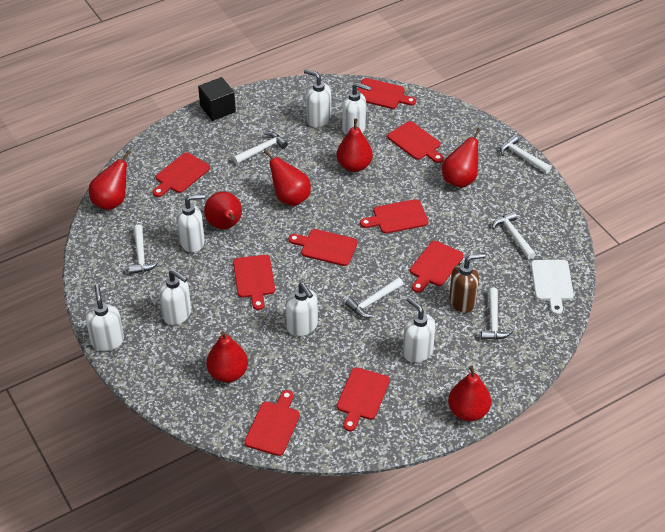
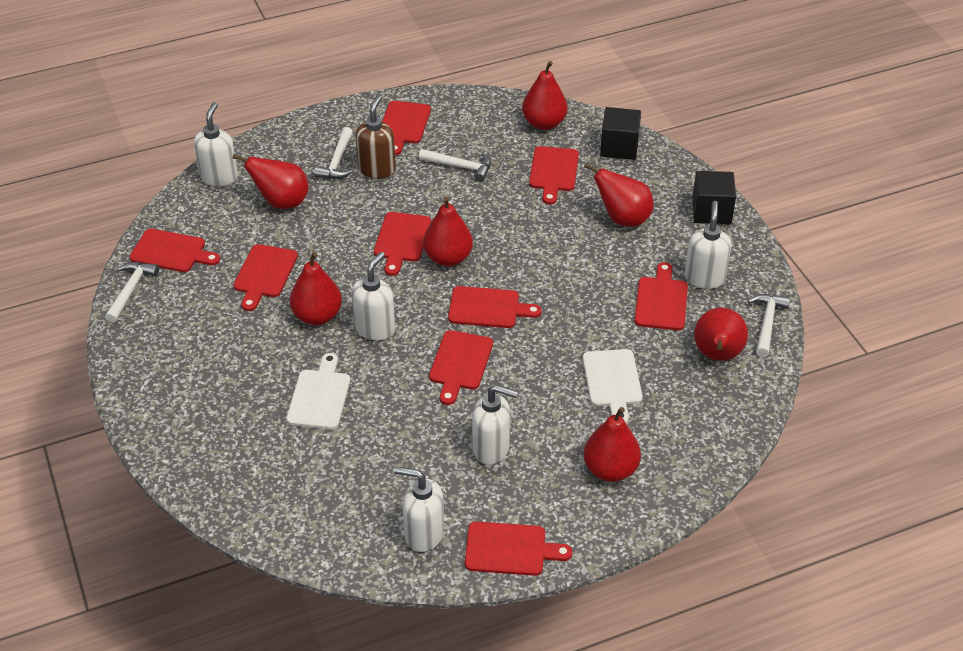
black cube: [198,77,236,121] = 1 -> [600,107,641,160] [692,171,736,224] = 2
white cutting board: [531,260,574,315] = 1 -> [286,353,350,429] [583,349,643,423] = 2
white hammer: [129,225,159,274] [233,132,288,164] [345,277,403,318] [481,288,513,340] [492,211,536,259] [500,135,551,173] = 6 -> [105,262,159,323] [314,127,353,179] [419,149,491,182] [748,294,790,357] = 4
white soap dispenser: [86,284,124,351] [159,270,191,325] [177,194,205,252] [286,282,318,336] [304,69,331,128] [342,83,371,135] [403,297,435,363] = 7 -> [194,102,238,186] [351,252,395,341] [394,467,444,552] [472,385,518,465] [685,201,731,289] = 5

